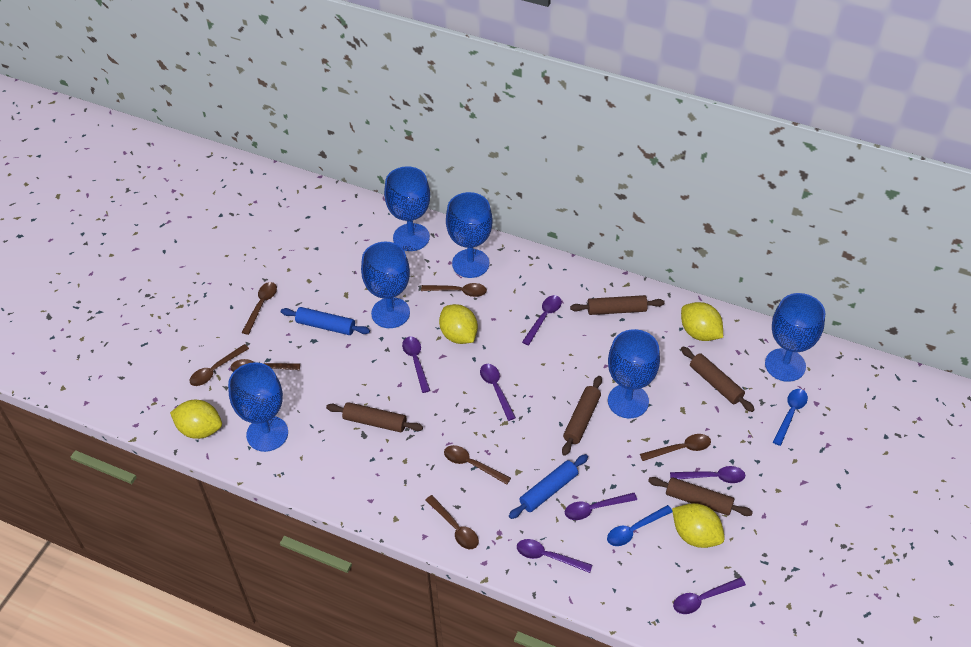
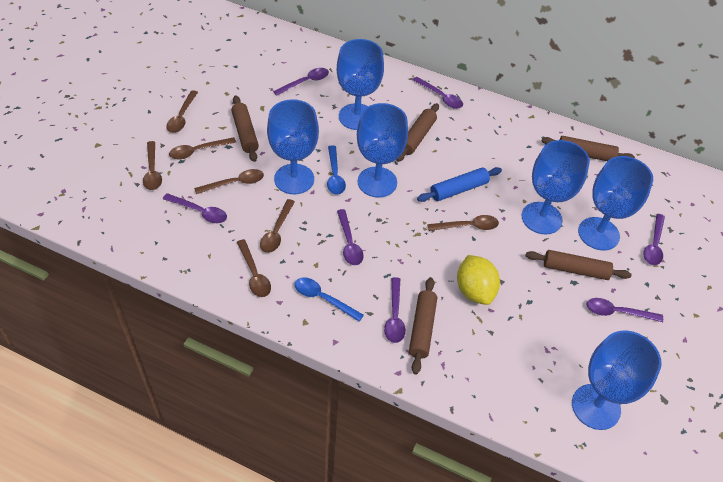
blue rolling pin: [281,307,370,335] [509,454,588,519] = 2 -> [417,167,502,202] = 1
yellow lemon: [170,400,222,439] [439,304,478,344] [672,503,725,548] [681,302,723,341] = 4 -> [457,255,500,305] = 1

